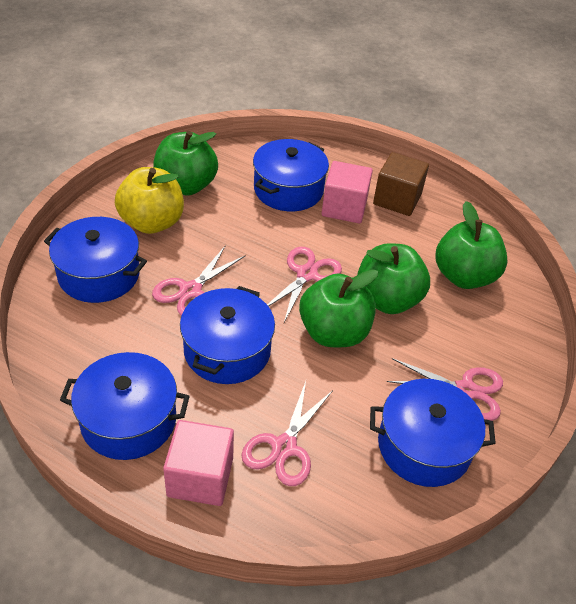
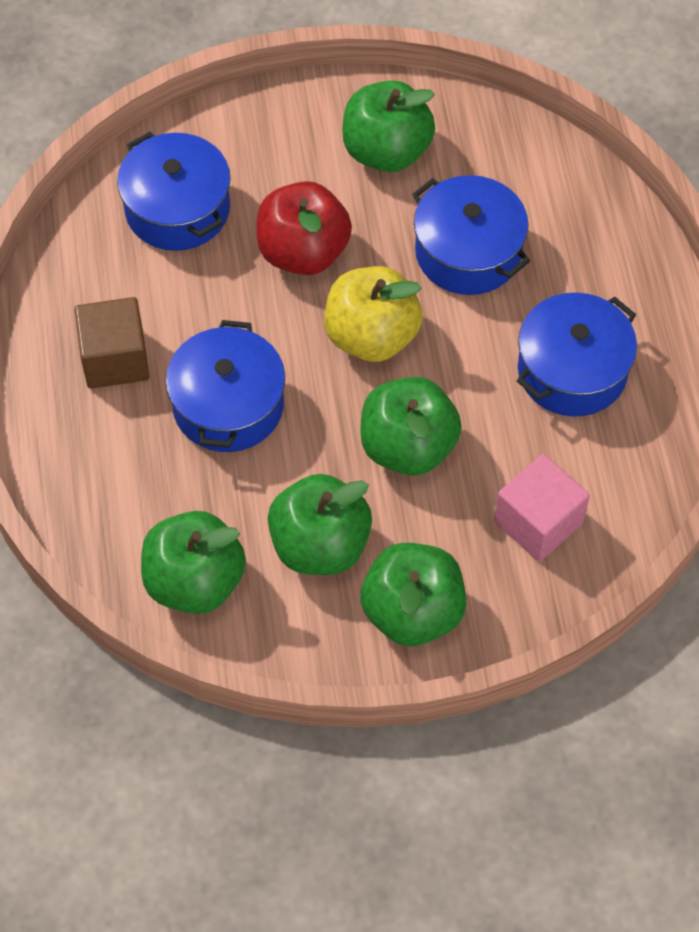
blue pot: [44,217,147,303] [60,352,190,460] [180,286,275,384] [253,139,329,211] [370,379,496,487] = 5 -> [117,132,231,251] [166,320,285,452] [412,175,530,295] [517,292,637,417] = 4
green apple: [153,131,218,195] [299,269,378,347] [357,243,430,314] [435,201,508,289] = 4 -> [141,511,246,614] [268,474,372,575] [342,81,435,172] [360,377,462,476] [360,543,466,646] = 5
pink cube: [163,420,234,506] [322,161,373,223] = 2 -> [494,454,590,562] = 1
pink scissors: [152,245,246,316] [242,381,333,486] [267,247,342,322] [387,358,503,421] = 4 -> none = 0
red apple: none = 0 -> [256,181,352,275] = 1

